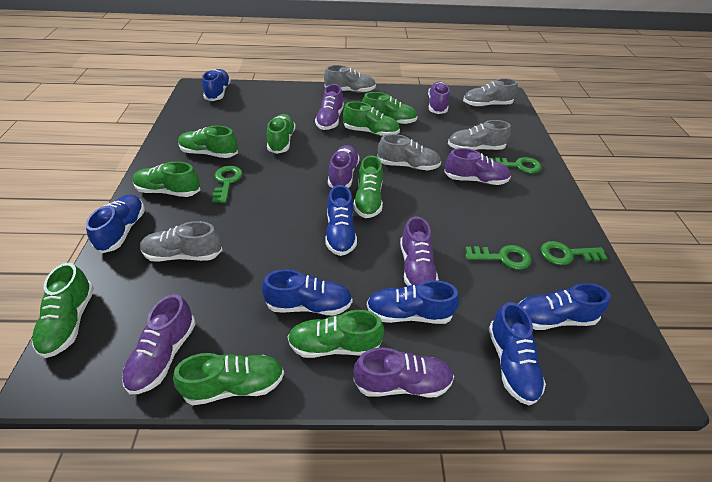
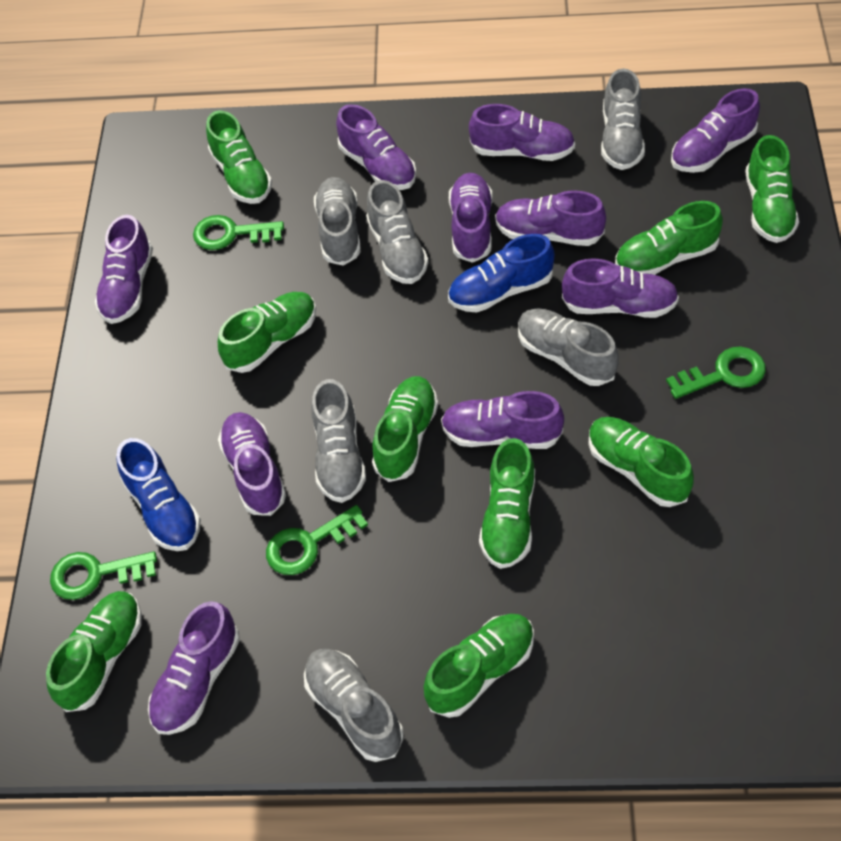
blue shoe: [86,194,145,254] [202,69,231,101] [262,269,353,315] [326,185,357,256] [367,280,459,324] [488,302,546,405] [518,283,611,330] = 7 -> [116,438,201,551] [448,234,555,313] = 2
grey shoe: [140,221,222,262] [324,65,376,93] [377,134,441,170] [448,120,511,150] [463,78,518,107] = 5 -> [304,649,404,762] [311,379,366,503] [314,177,361,266] [366,180,429,284] [518,308,619,386] [601,69,645,170] = 6
purple shoe: [122,294,196,394] [315,84,344,130] [328,145,360,188] [353,347,454,397] [400,216,439,286] [428,82,450,114] [444,148,511,185] = 7 -> [95,215,153,324] [148,601,240,735] [218,412,286,516] [336,104,416,190] [441,391,564,449] [449,173,492,263] [469,104,575,161] [495,190,606,246] [562,258,679,318] [671,88,760,173] = 10

